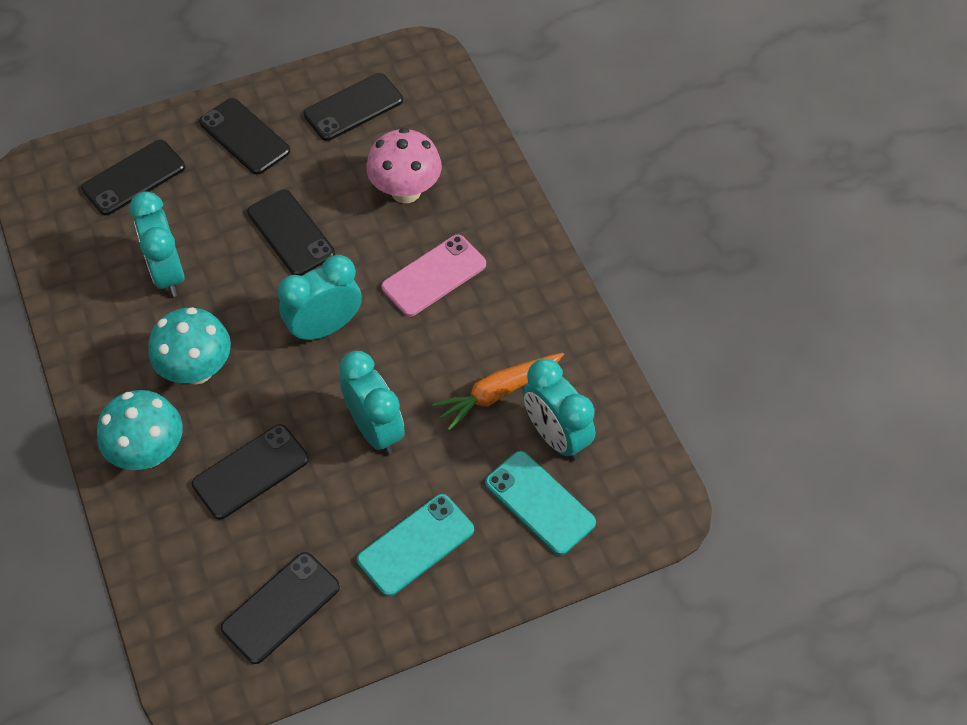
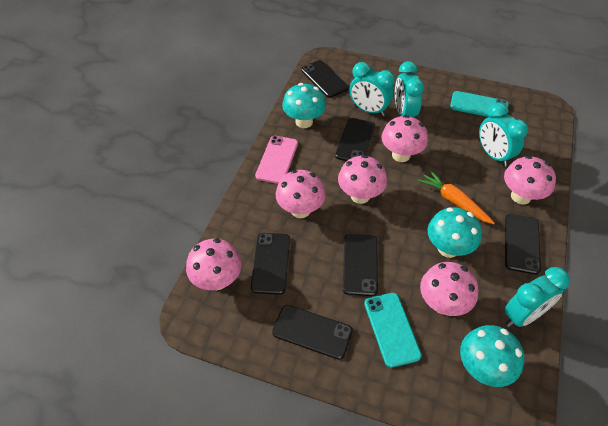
pink mushroom: [366,128,442,203] = 1 -> [186,238,242,290] [276,170,326,218] [338,155,387,204] [382,115,428,162] [420,262,479,316] [504,156,556,204] = 6
turquoise mushroom: [97,390,183,470] [148,307,231,385] = 2 -> [282,83,326,128] [428,207,482,258] [460,325,524,387] = 3

